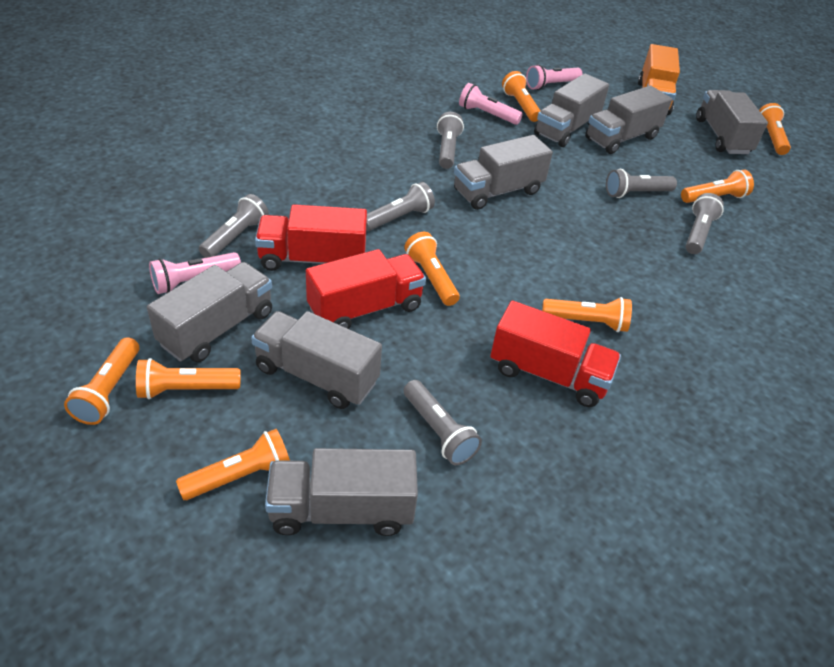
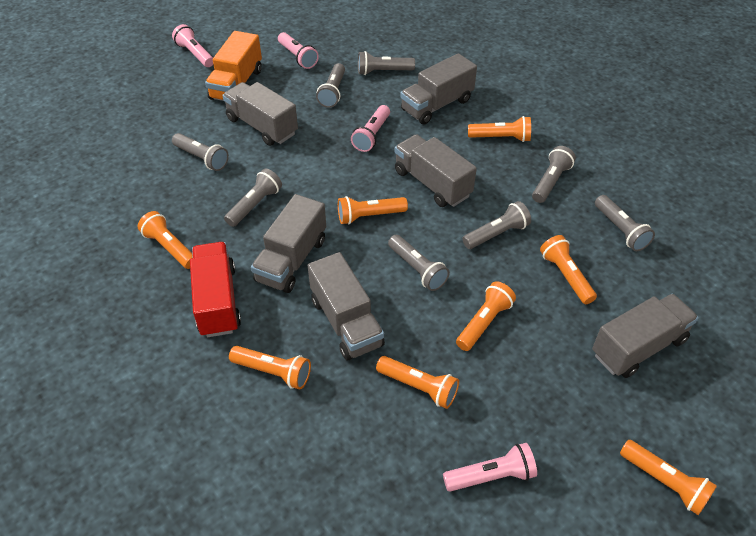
grey flashlight: [199,194,269,258] [366,182,435,231] [403,380,482,465] [437,112,464,169] [606,169,677,198] [686,193,724,254] = 6 -> [172,133,229,171] [224,168,282,227] [316,63,345,108] [358,51,415,75] [388,235,450,291] [462,201,531,249] [532,146,576,203] [595,195,655,251] = 8
grey truck: [147,262,272,362] [251,311,382,409] [265,448,418,536] [454,135,553,210] [534,73,609,147] [585,86,672,154] [696,90,768,154] = 7 -> [222,82,298,146] [251,194,326,293] [308,252,385,360] [395,134,477,207] [400,53,477,125] [592,294,699,378] = 6
pink flashlight: [149,252,241,294] [459,83,523,125] [526,64,582,90] = 3 -> [172,24,213,67] [278,32,319,69] [351,105,390,152] [443,443,537,492] = 4
red truck: [255,204,367,271] [306,249,426,329] [490,300,621,407] = 3 -> [190,242,241,337] = 1

